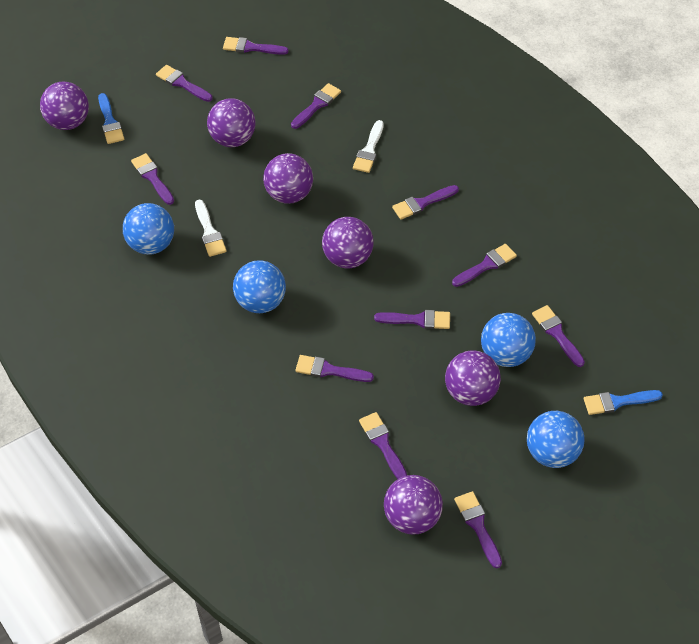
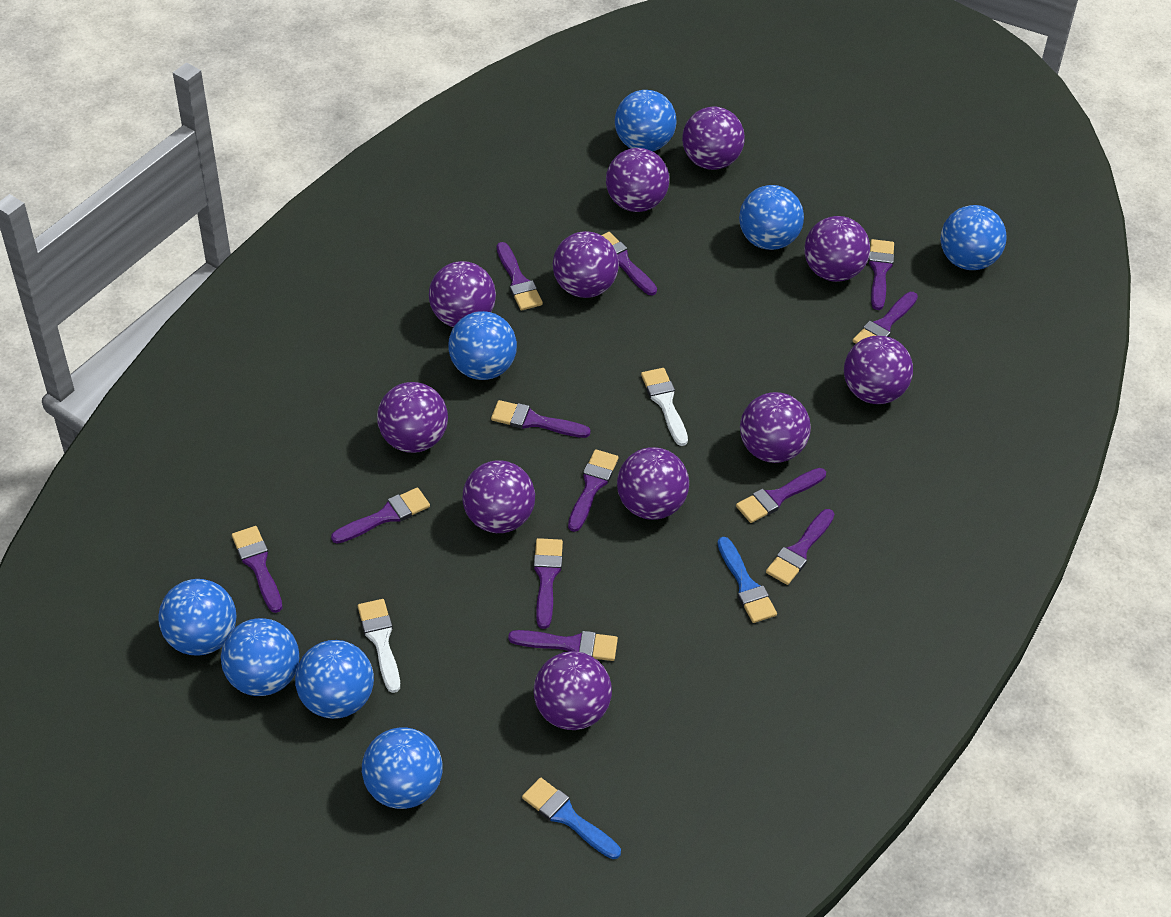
blue ball: [123,203,174,255] [233,260,286,313] [481,313,536,367] [527,411,585,468] = 4 -> [158,579,237,656] [221,618,299,696] [295,640,374,719] [362,727,443,809] [448,311,517,380] [615,90,677,152] [739,185,804,250] [941,205,1007,270] = 8
purple ball: [40,82,89,130] [207,98,256,147] [263,153,313,204] [322,217,374,268] [384,475,443,535] [445,350,501,406] = 6 -> [377,382,448,453] [429,261,496,327] [462,460,535,533] [534,651,612,730] [553,231,619,298] [606,148,669,212] [617,447,689,520] [682,107,745,170] [740,392,811,463] [804,216,870,282] [844,336,913,404] = 11
purple brush: [131,153,174,205] [156,65,212,102] [223,37,289,55] [291,83,341,129] [295,355,374,382] [359,412,407,479] [374,310,450,329] [392,185,459,220] [452,244,517,287] [454,491,502,568] [532,305,585,367] = 11 -> [232,526,282,613] [331,487,430,544] [491,400,591,438] [497,242,543,311] [508,630,618,661] [534,538,563,629] [568,449,618,532] [602,232,657,295] [736,468,826,523] [766,509,834,585] [852,292,918,344] [868,239,894,310] = 12

